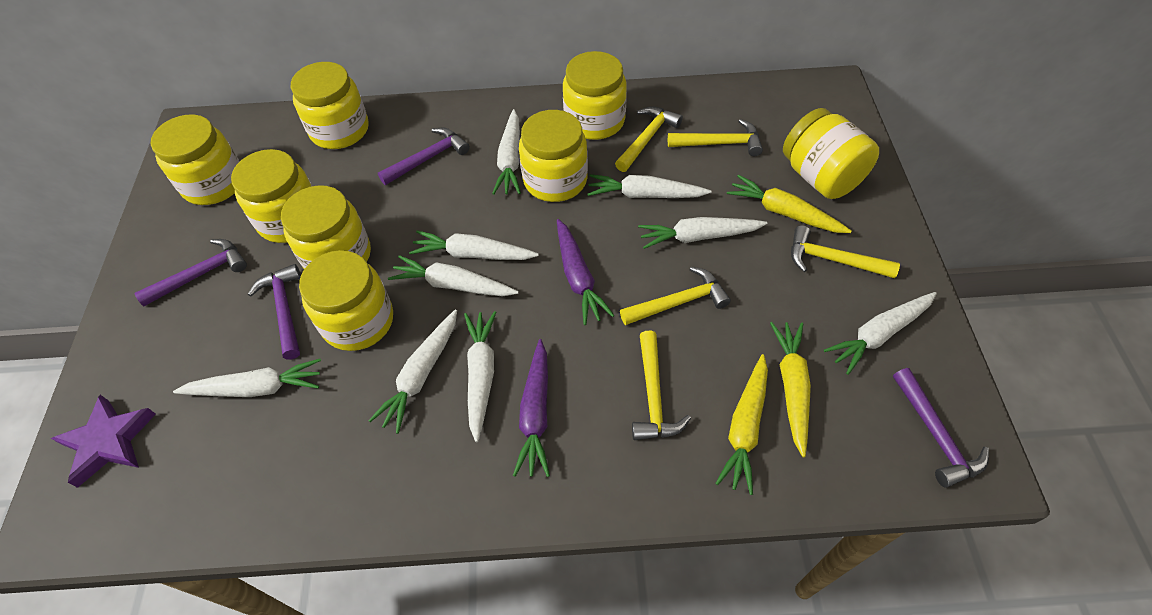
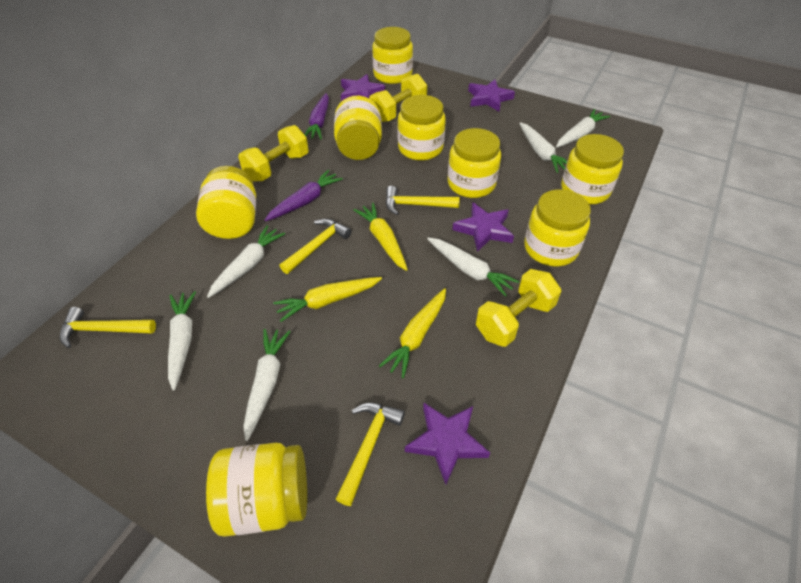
purple hammer: [134,239,247,306] [248,264,301,359] [378,128,470,185] [893,368,989,488] = 4 -> none = 0
purple star: [51,395,156,488] = 1 -> [341,74,385,101] [405,403,490,484] [452,202,514,252] [468,80,515,111] = 4
white carrot: [173,359,321,397] [369,309,457,434] [388,255,519,296] [409,230,539,260] [464,311,496,442] [492,109,521,195] [587,174,712,198] [638,217,767,249] [824,292,937,375] = 9 -> [168,291,196,391] [207,225,285,298] [243,329,291,441] [427,237,519,297] [519,122,567,173] [556,109,610,147] = 6
yellow dumbbell: none = 0 -> [238,125,309,182] [369,74,427,122] [476,269,561,347] = 3
yellow hammer: [615,107,683,172] [620,267,731,325] [632,331,691,440] [668,119,763,156] [791,225,900,278] = 5 -> [60,307,156,348] [280,219,351,274] [336,403,405,506] [386,186,460,215] = 4

